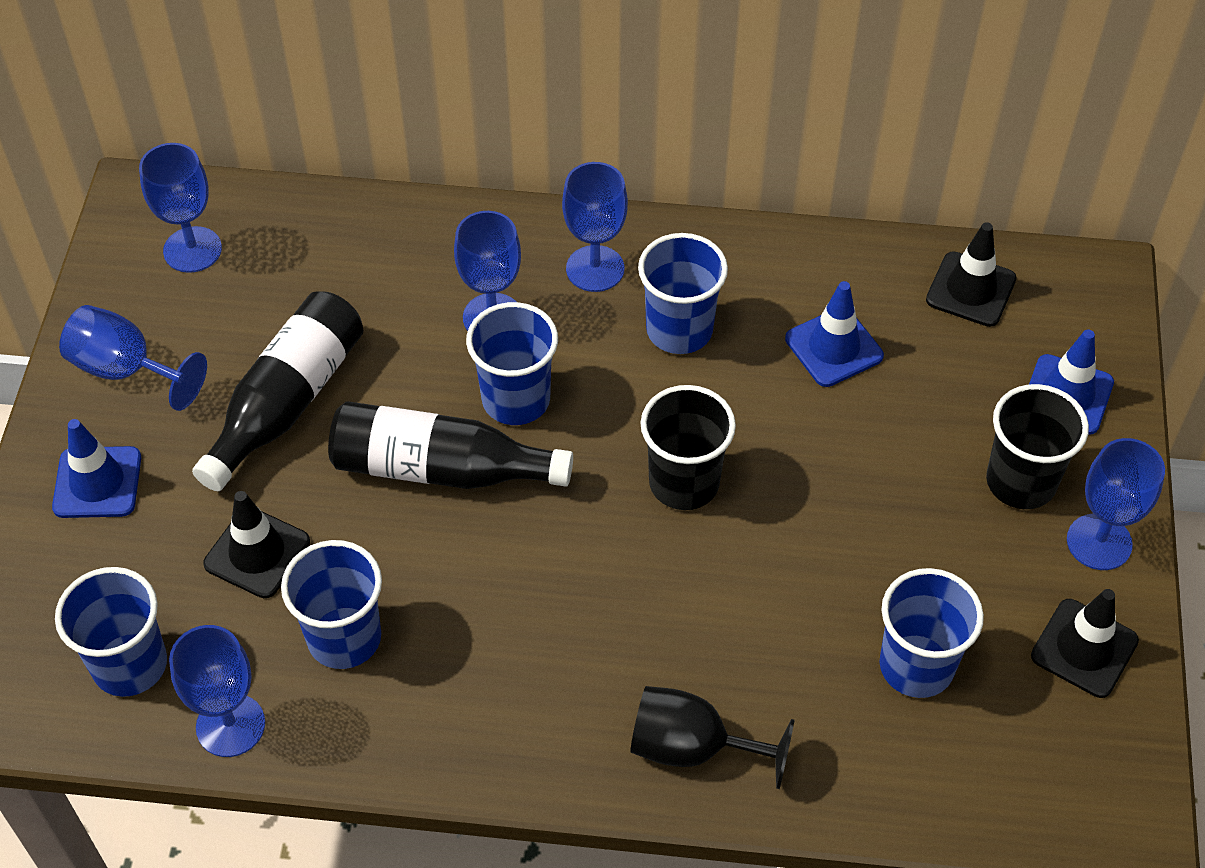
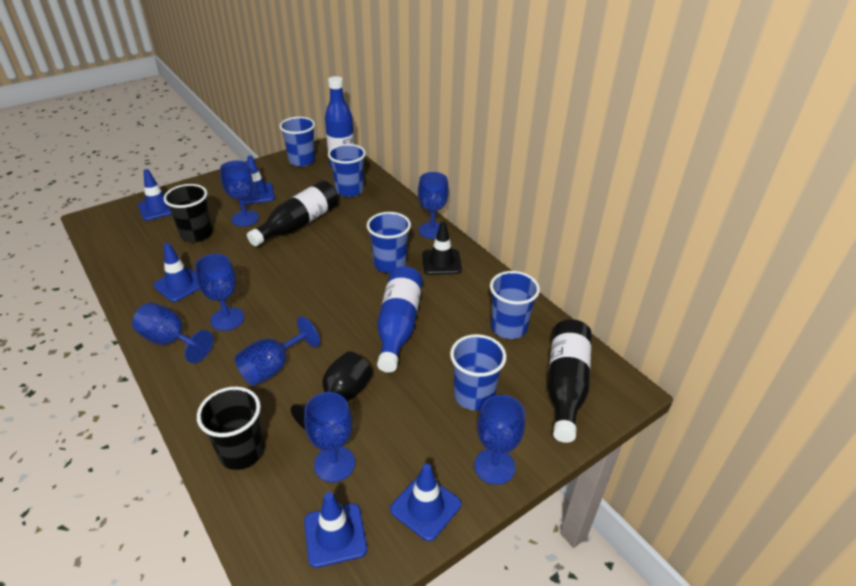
black traffic cone: [203,491,310,598] [926,222,1016,327] [1031,589,1139,698] = 3 -> [422,222,462,275] = 1
blue bottle: none = 0 -> [325,76,354,168] [377,266,423,373] = 2
blue goblet: [59,305,207,411] [139,143,222,273] [169,625,265,757] [454,211,521,331] [562,162,628,292] [1067,438,1165,570] = 6 -> [132,303,213,363] [195,254,244,331] [220,160,259,226] [234,316,320,386] [304,392,355,482] [418,172,449,239] [474,395,525,485] = 7
blue traffic cone: [52,419,141,518] [785,281,884,387] [1029,329,1114,435] = 3 -> [138,169,172,221] [153,243,199,302] [243,156,275,205] [304,492,367,568] [390,464,461,541] = 5

